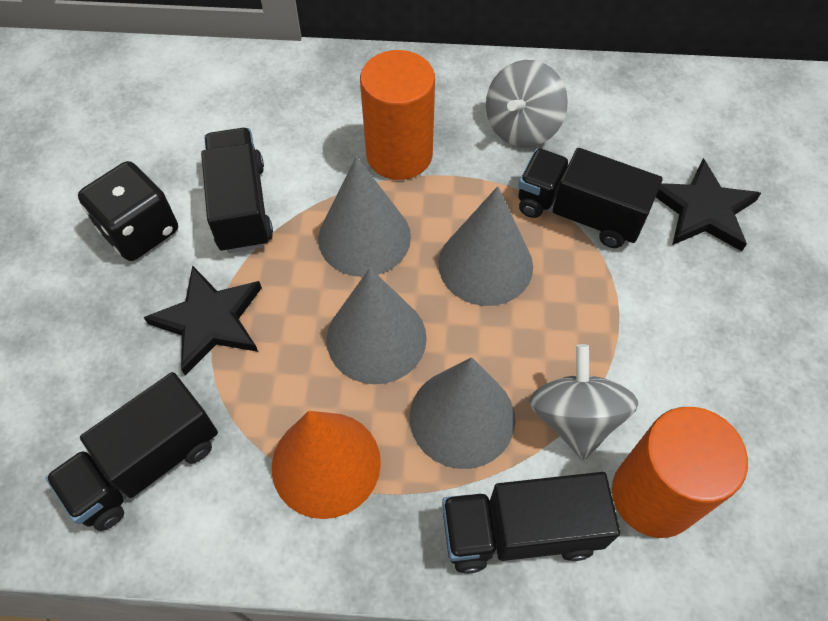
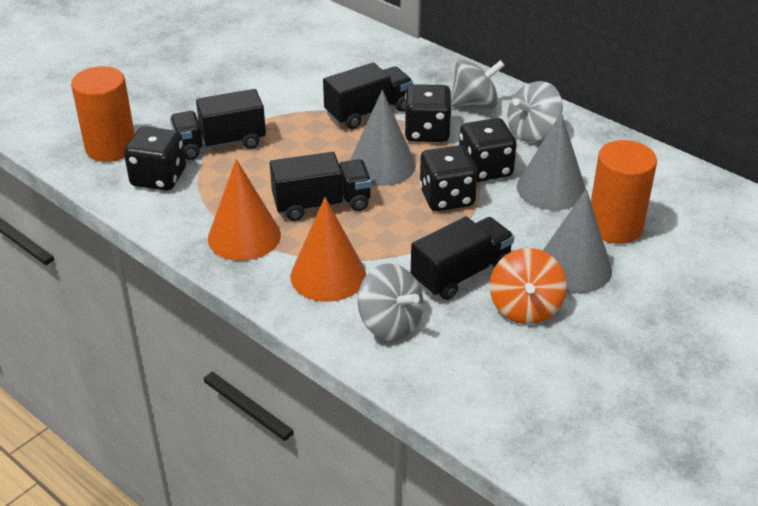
black dice: [78,161,178,261] = 1 -> [124,126,186,191] [404,84,452,142] [420,145,477,211] [459,118,517,182] = 4
black star: [143,265,262,376] [656,158,761,251] = 2 -> none = 0
grey cone: [318,156,411,277] [327,268,427,384] [410,357,515,469] [438,186,533,306] = 4 -> [350,90,416,186] [517,113,586,210] [543,189,612,293] = 3
grey spinning top: [486,60,568,147] [529,344,638,460] = 2 -> [358,263,424,341] [451,59,505,109] [507,81,563,142] = 3
orange cone: [272,411,381,519] = 1 -> [208,159,281,261] [290,197,366,302] = 2
orange spinning top: none = 0 -> [490,248,567,324] = 1

